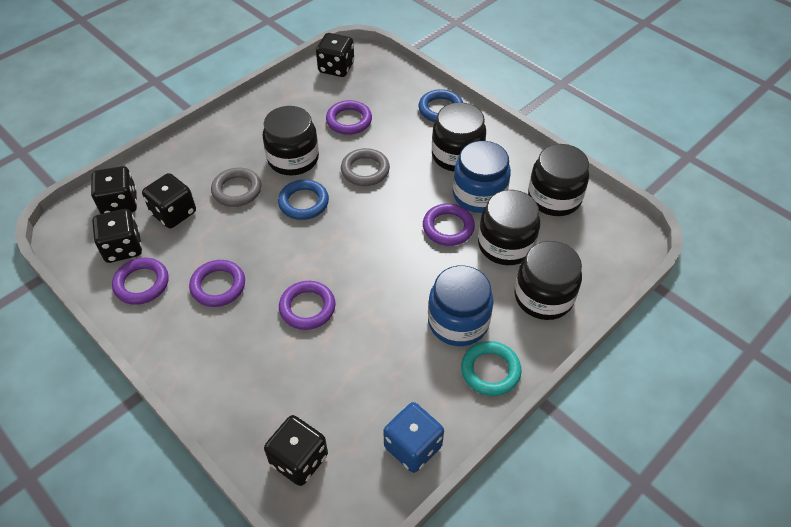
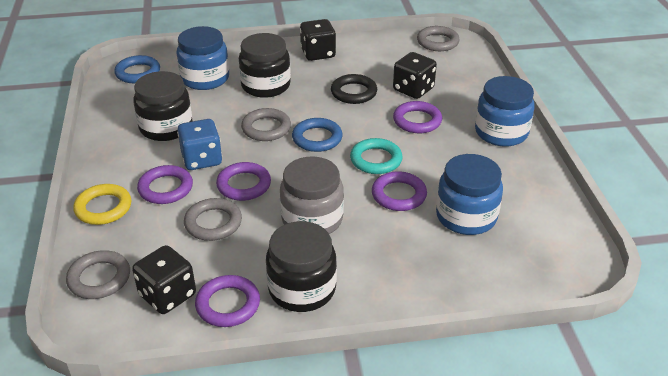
black dice: [91,166,137,214] [92,209,142,263] [142,173,196,228] [264,415,328,486] [316,33,354,77] = 5 -> [132,245,196,314] [300,19,336,61] [393,52,437,99] = 3
black jar: [263,106,319,176] [432,102,486,172] [478,190,540,265] [514,241,582,320] [528,144,589,216] = 5 -> [133,71,193,141] [239,33,291,98] [266,221,337,312] = 3
black ring: none = 0 -> [331,74,377,104] = 1
blue jar: [428,265,494,346] [453,141,511,213] = 2 -> [177,26,229,90] [436,154,503,235] [475,76,535,146] = 3
grey jar: none = 0 -> [280,156,344,234] = 1
grey ring: [211,168,262,207] [341,148,390,186] = 2 -> [66,250,130,299] [184,198,242,241] [241,108,291,141] [417,26,460,51] = 4
yellow ring: none = 0 -> [73,184,131,225] = 1

